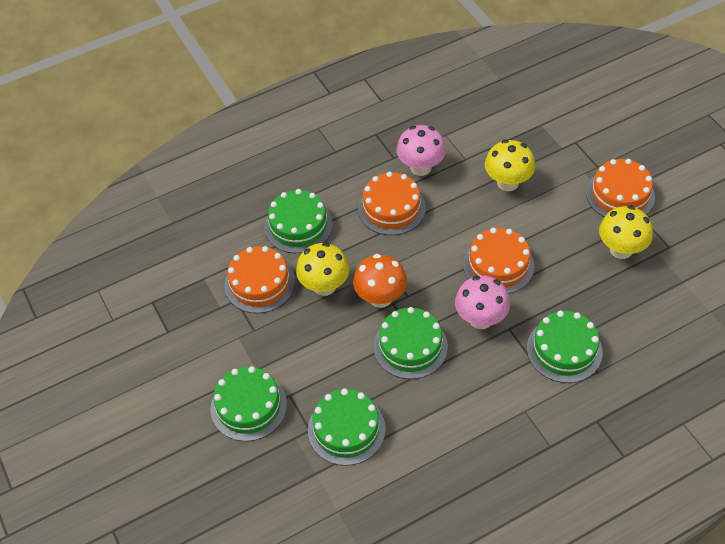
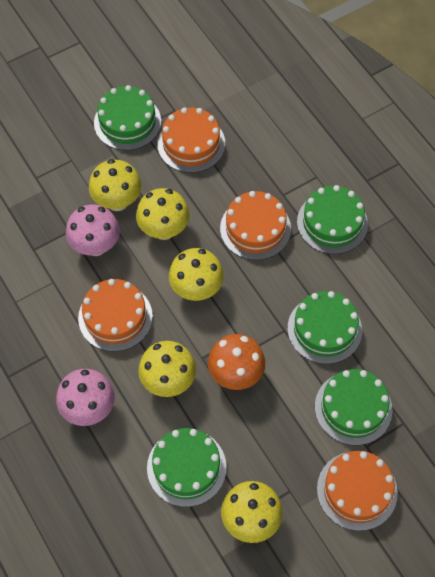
yellow mushroom: [296,242,349,296] [485,140,535,191] [599,205,653,259] = 3 -> [89,159,142,211] [136,188,190,240] [138,341,196,397] [169,248,224,301] [221,481,283,543] = 5

